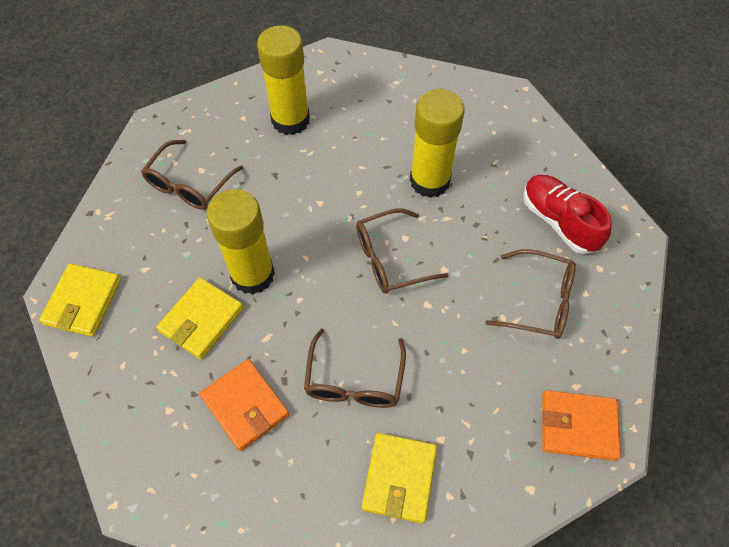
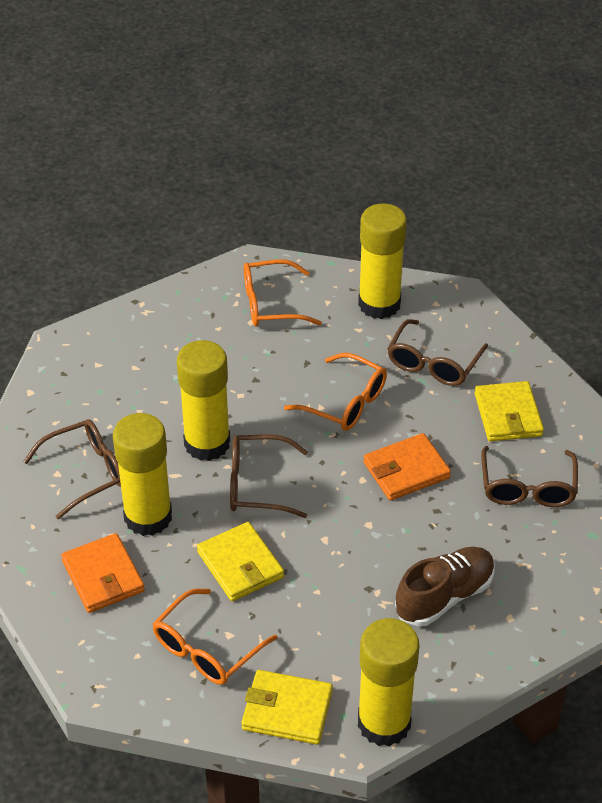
brown shoe: none = 0 -> [395,547,495,626] = 1
orange glasses: none = 0 -> [153,588,277,685] [244,259,322,327] [284,353,387,431] = 3
red shoe: [523,175,612,254] = 1 -> none = 0
yellow glue stick: [207,189,275,294] [257,25,310,135] [410,89,465,198] = 3 -> [113,413,172,536] [177,340,230,461] [358,203,407,319] [358,618,419,747] = 4

